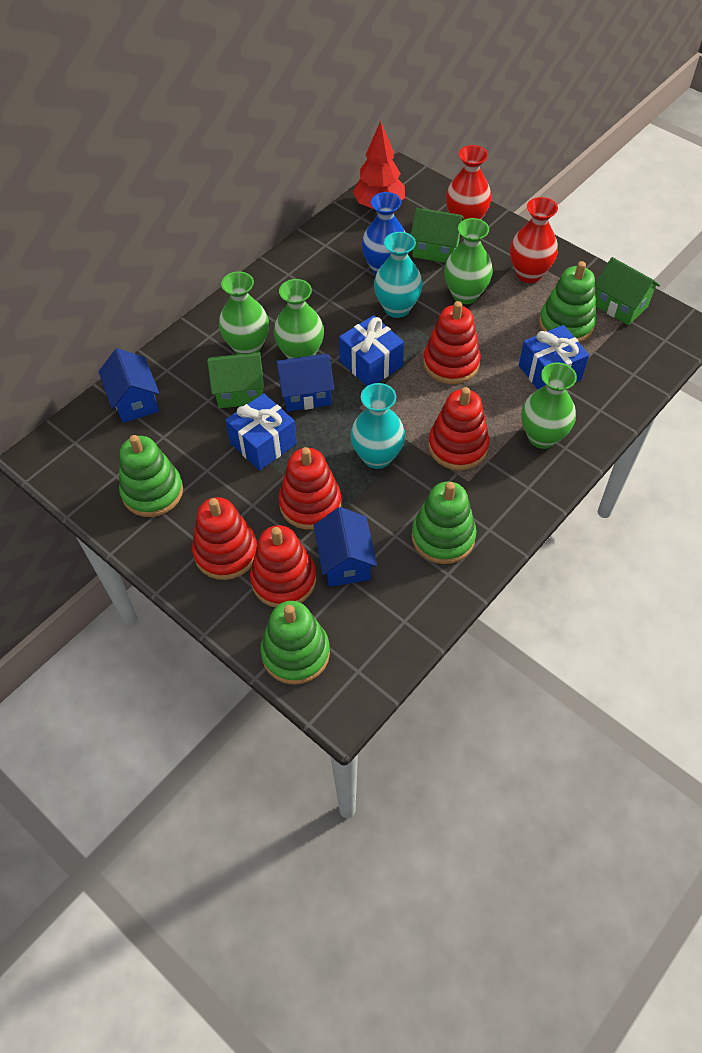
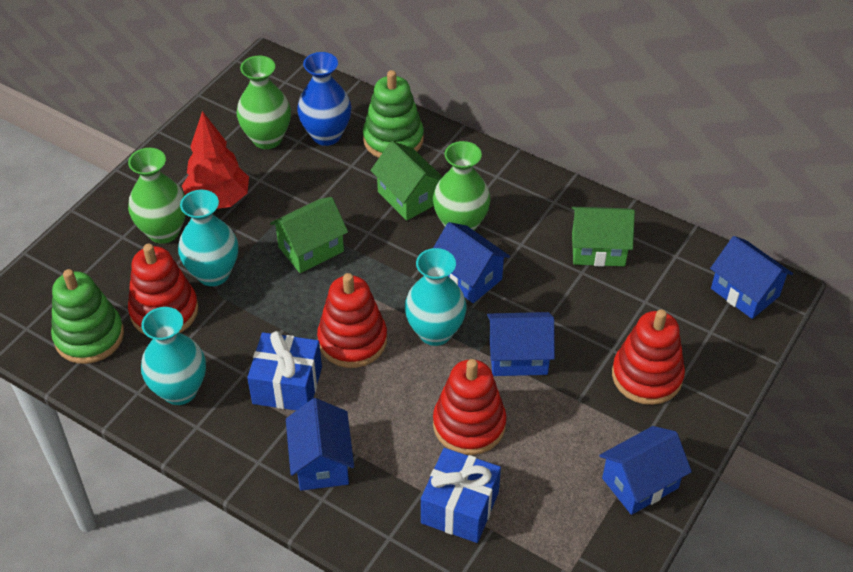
blue gift: [225,393,297,471] [339,315,404,386] [519,325,589,389] = 3 -> [247,331,322,411] [421,448,501,543] = 2
blue house: [98,348,159,423] [276,354,334,412] [313,507,377,587] = 3 -> [286,398,354,491] [433,222,510,303] [487,312,555,376] [599,426,692,515] [710,236,793,319] = 5
green stacking toy: [119,435,183,517] [260,601,330,685] [411,481,476,564] [539,261,596,343] = 4 -> [51,269,124,364] [363,70,424,158] = 2
green vase: [219,271,269,354] [274,279,324,359] [444,218,493,304] [521,363,577,449] = 4 -> [128,148,186,244] [237,56,291,149] [433,141,491,231] = 3
red stacking toy: [192,497,257,580] [250,525,316,607] [279,447,341,530] [423,301,481,384] [428,387,489,470] = 5 -> [128,244,199,334] [317,273,387,368] [433,359,507,455] [612,309,685,405] = 4
red vase: [446,145,491,222] [510,197,558,283] = 2 -> none = 0
turquoise vase: [350,383,405,469] [374,232,423,318] = 2 -> [141,307,206,405] [178,190,238,286] [405,248,467,346] = 3

